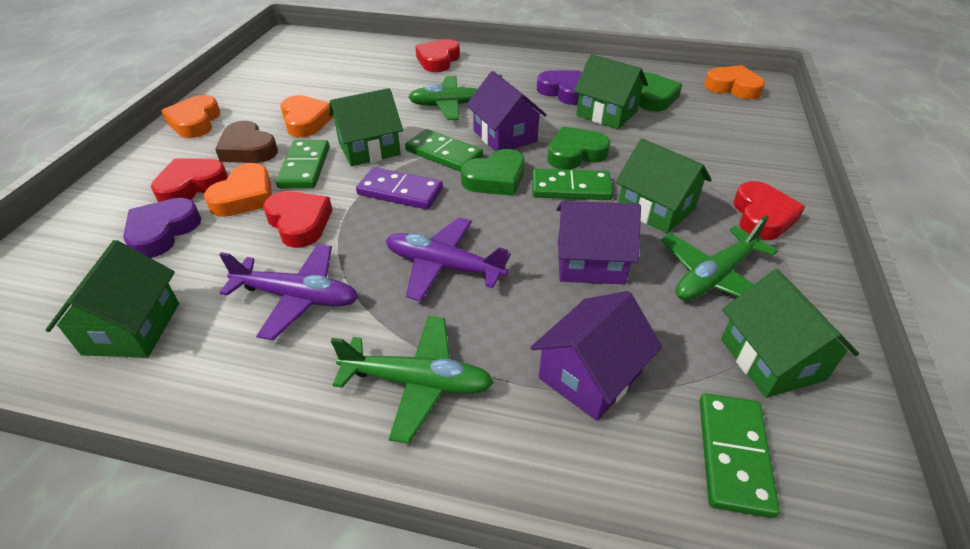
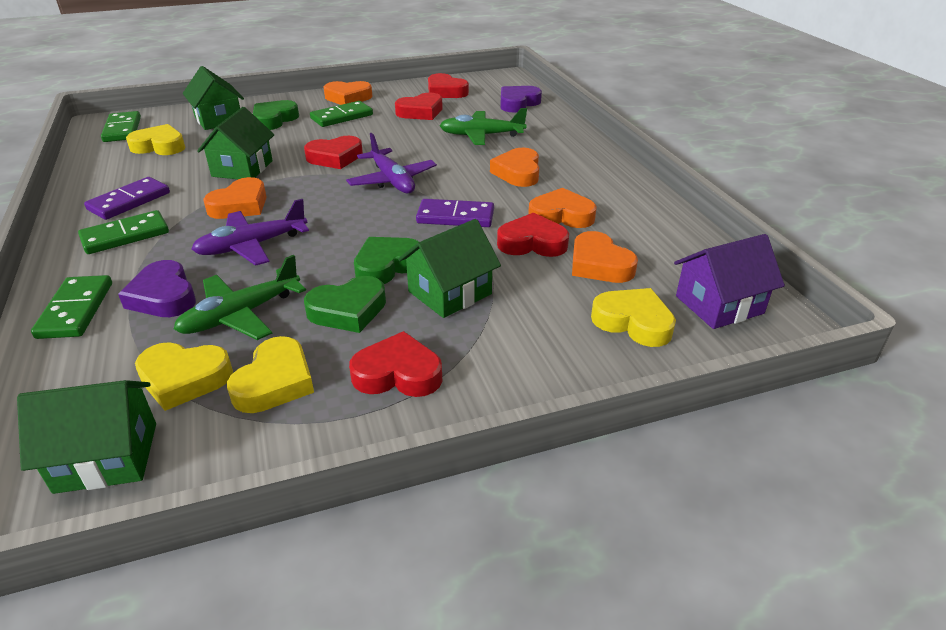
brown heart: [215,121,278,163] = 1 -> none = 0
green house: [46,240,179,358] [329,88,403,166] [574,54,648,129] [615,139,712,234] [721,269,859,398] = 5 -> [17,380,156,494] [183,66,244,130] [197,107,274,179] [398,219,501,318] = 4
green plane: [331,316,494,444] [408,75,502,120] [661,216,778,300] = 3 -> [174,255,306,340] [440,108,527,145] = 2
orange heart: [161,95,220,138] [204,163,272,217] [280,95,334,137] [704,65,765,99] = 4 -> [203,177,267,219] [324,81,373,105] [490,148,539,187] [528,188,597,228] [572,231,638,283] = 5
purple domino: [356,167,443,210] = 1 -> [84,177,170,220] [416,199,494,227] = 2
purple house: [466,71,547,152] [530,291,662,421] [557,201,641,285] = 3 -> [674,234,785,329] = 1
red heart: [151,159,228,202] [263,191,332,248] [415,39,460,72] [733,181,805,240] = 4 -> [304,136,363,169] [349,331,442,397] [395,93,443,120] [428,73,469,98] [497,213,569,257] = 5
yellow heart: none = 0 -> [126,124,186,155] [135,342,233,411] [227,336,314,413] [591,288,676,347] = 4

